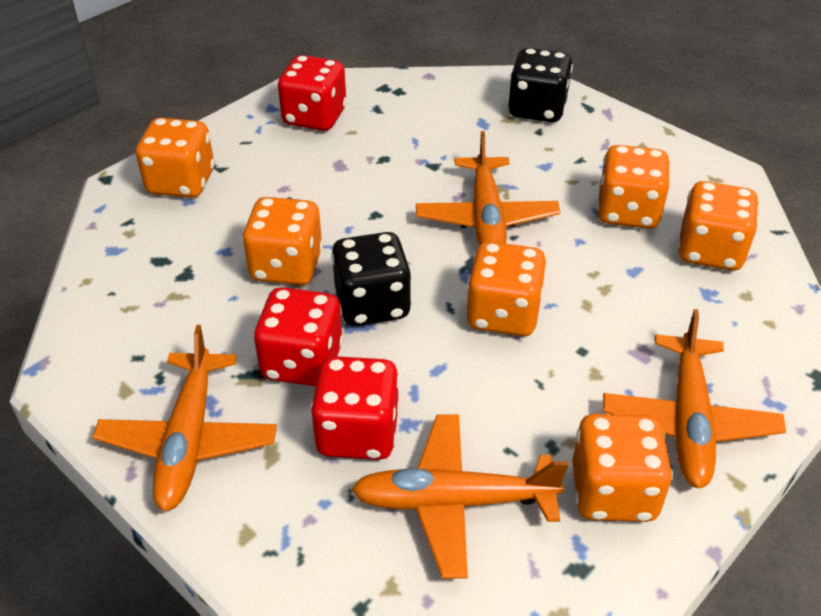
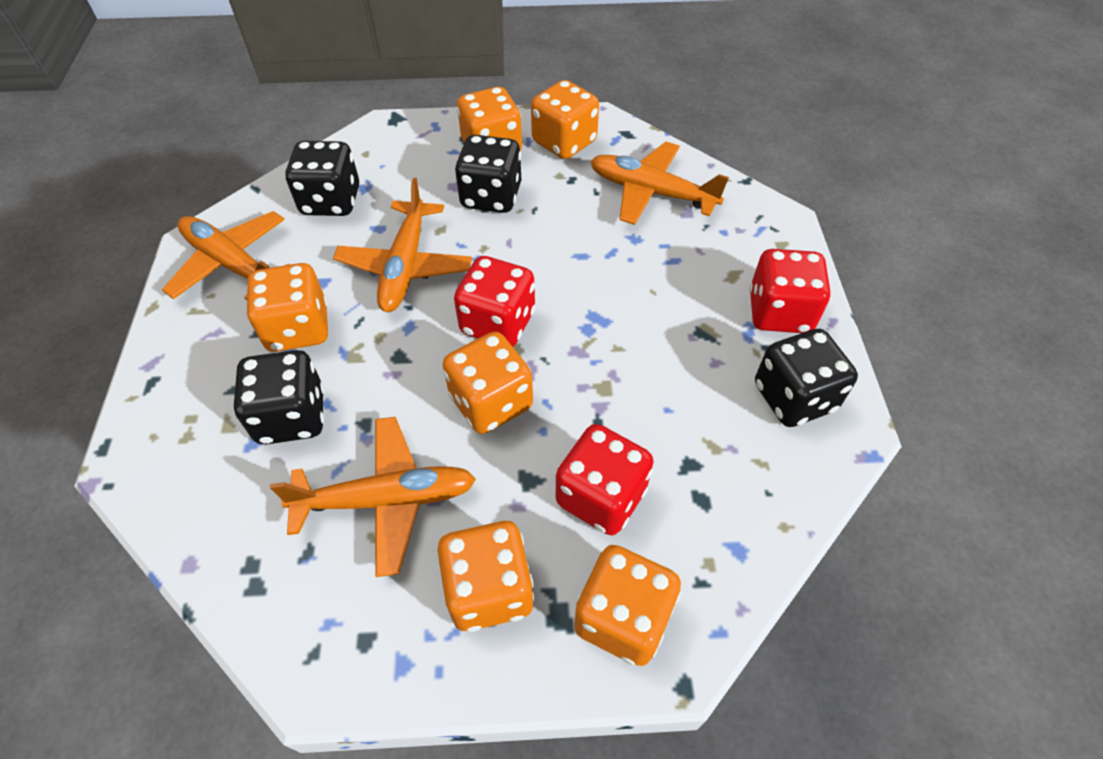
black dice: [331,232,412,326] [509,48,573,122] = 2 -> [234,350,324,445] [285,141,359,216] [455,135,521,213] [755,329,858,427] = 4

